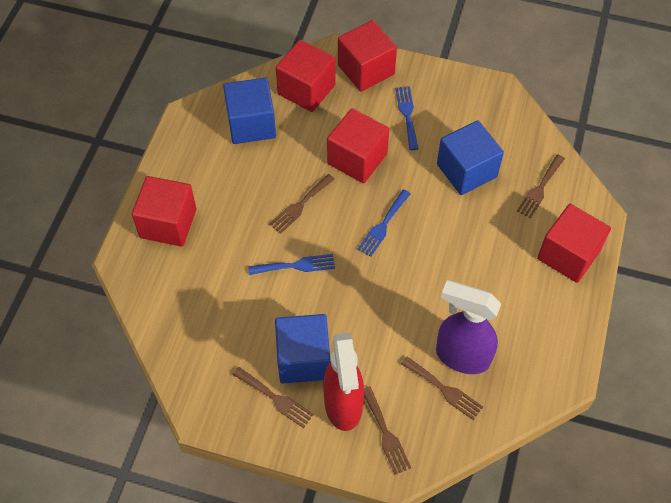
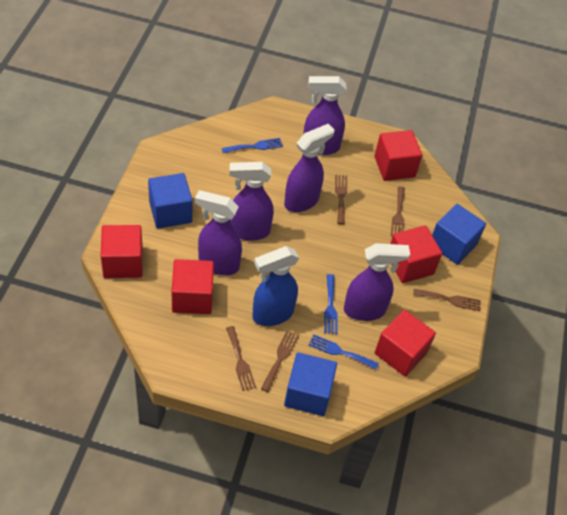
blue spray bottle: none = 0 -> [252,246,299,326] = 1
purple spray bottle: [436,280,501,374] = 1 -> [195,190,242,275] [229,162,274,241] [284,124,334,212] [303,76,346,155] [344,243,410,321] = 5
red spray bottle: [323,333,364,431] = 1 -> none = 0

